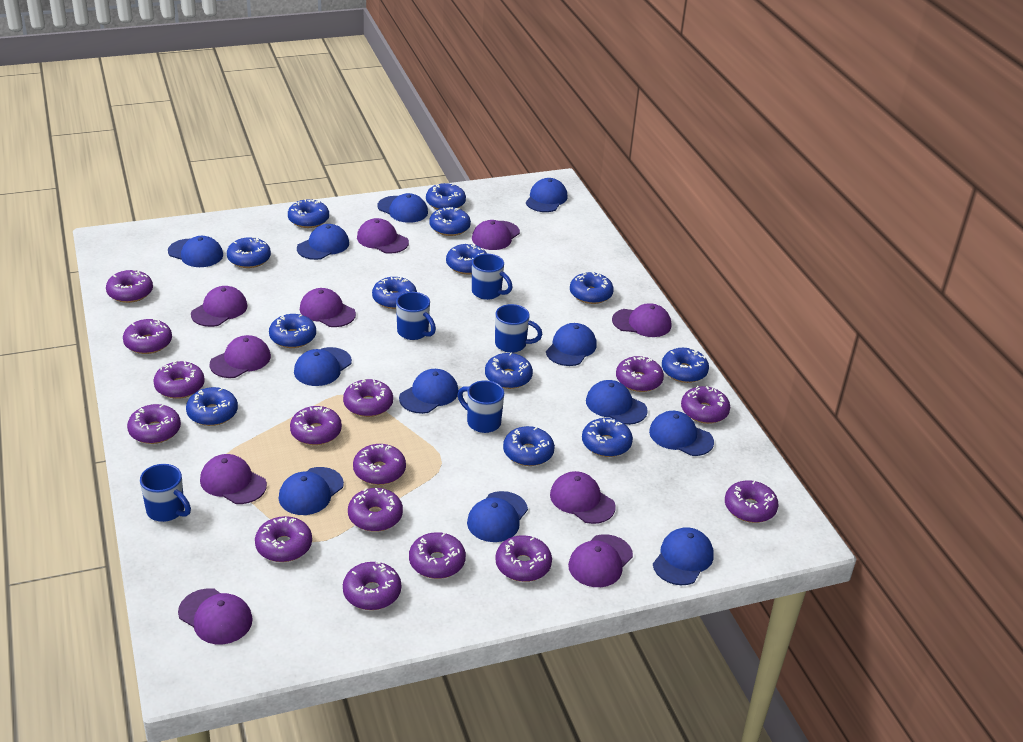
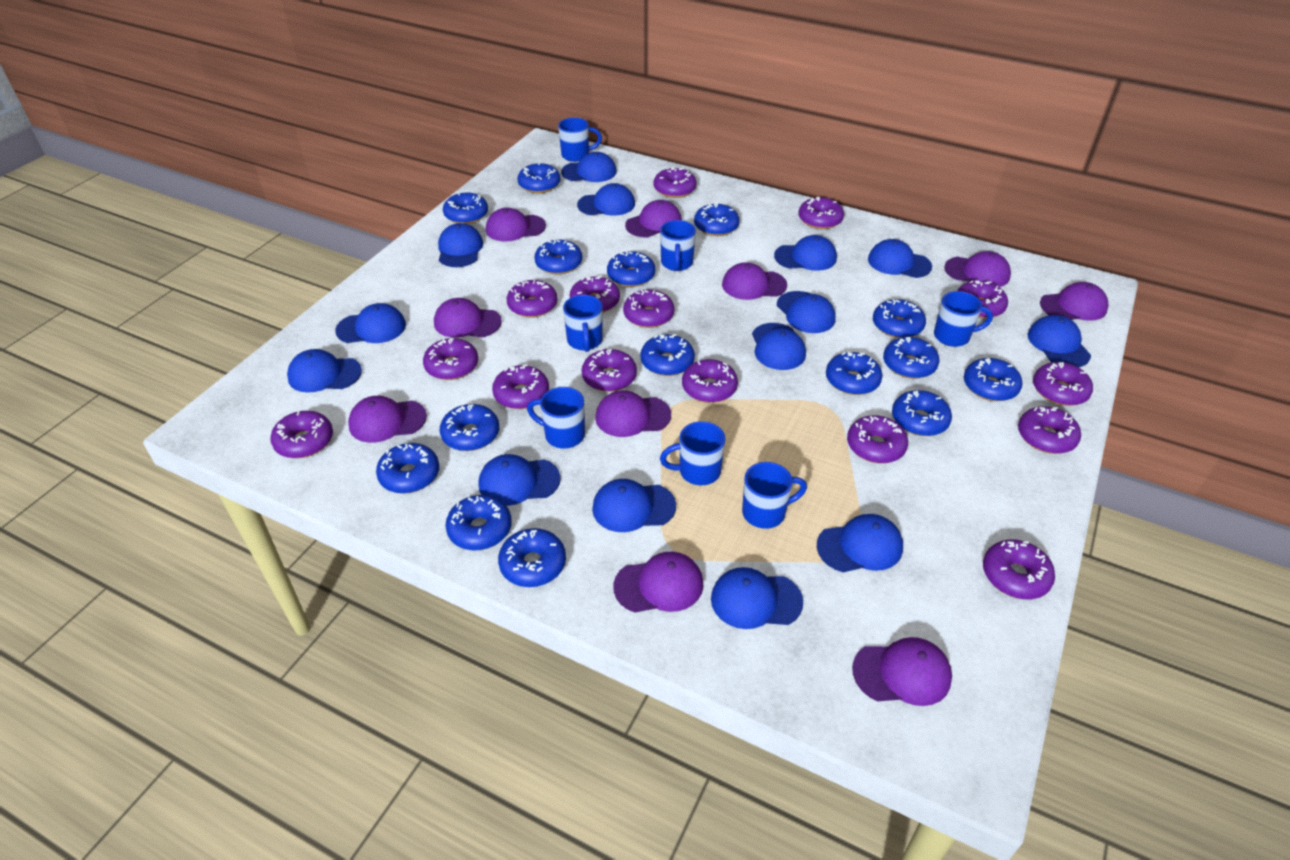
blue cap: [168,236,223,267] [279,467,344,515] [294,347,352,386] [297,224,349,260] [378,193,428,223] [399,369,458,414] [467,491,528,542] [526,178,568,212] [546,323,597,366] [586,380,648,425] [649,411,714,456] [653,527,714,585] = 12 -> [287,349,362,393] [335,303,406,343] [438,223,483,267] [478,454,561,506] [561,152,617,182] [577,183,635,216] [592,479,676,532] [711,567,803,629] [752,323,806,370] [774,235,837,271] [777,291,836,333] [817,514,903,572] [868,239,932,278] [1028,315,1091,367] = 14
blue donut: [186,387,238,426] [227,237,271,268] [269,314,316,348] [288,199,329,228] [372,277,417,309] [426,183,466,210] [429,207,471,236] [446,243,487,274] [485,353,533,389] [503,426,555,466] [570,272,614,304] [582,418,633,457] [662,348,709,383] = 13 -> [376,443,439,494] [440,404,499,451] [443,193,488,224] [446,495,512,551] [498,528,566,587] [518,163,560,193] [534,239,582,274] [607,251,655,287] [640,334,695,376] [694,203,739,236] [826,352,882,395] [873,299,926,338] [883,337,939,379] [892,390,952,436] [964,358,1022,401] = 15
blue mug: [140,464,191,522] [396,292,436,340] [458,380,504,433] [472,254,513,300] [495,304,542,353] = 5 -> [527,387,585,449] [558,118,602,162] [563,295,603,352] [660,220,696,271] [660,421,726,485] [742,462,807,529] [934,291,993,347] = 7

